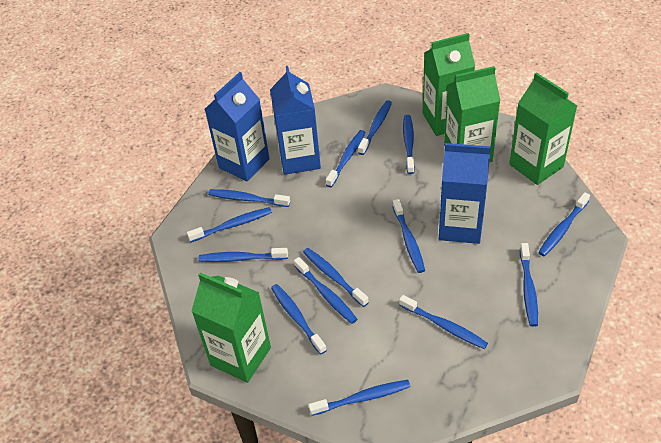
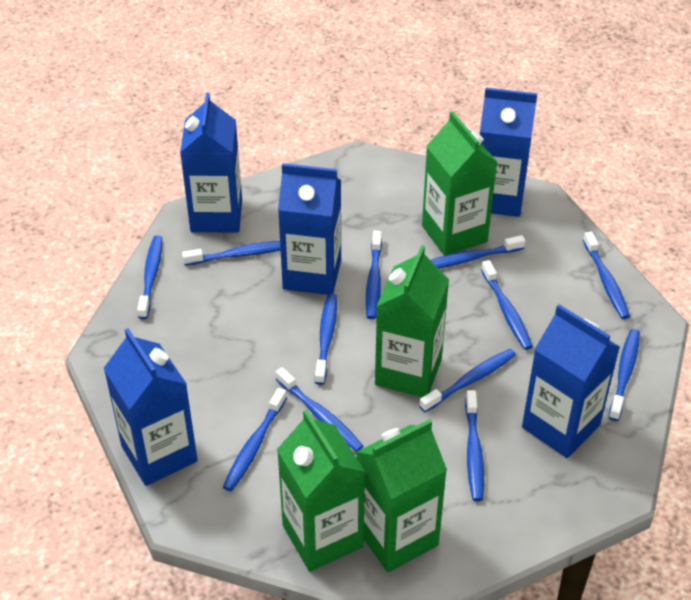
blue carton: [205,72,270,181] [270,66,321,175] [439,143,491,244] = 3 -> [104,328,198,486] [180,93,242,232] [278,163,341,295] [480,88,537,217] [522,304,620,458] = 5
blue toothbrush: [187,207,272,242] [198,248,288,262] [208,189,290,207] [271,284,327,354] [294,257,357,324] [303,248,369,307] [309,380,410,416] [326,130,366,187] [358,100,392,155] [392,199,425,273] [399,295,488,349] [403,115,415,174] [520,243,538,327] [538,192,590,256] = 14 -> [137,235,162,319] [182,241,281,266] [223,388,287,491] [276,367,363,452] [315,294,337,385] [366,231,382,319] [419,349,516,412] [431,235,525,269] [465,390,484,501] [481,260,533,350] [583,231,630,319] [609,329,640,421] = 12

